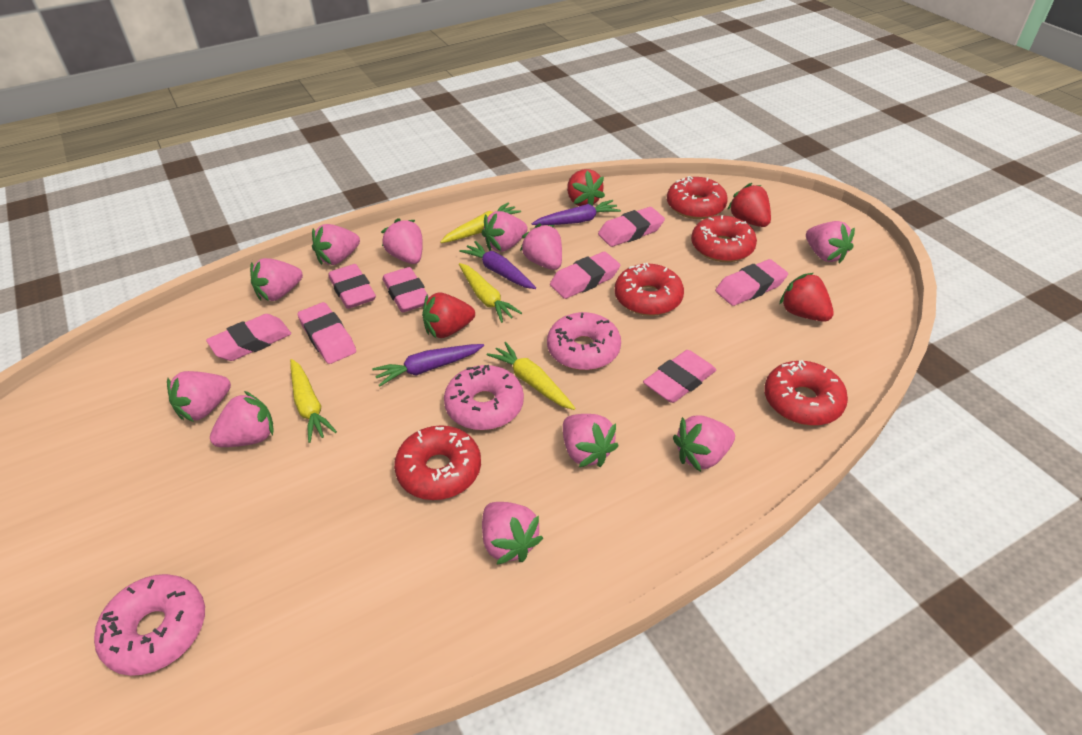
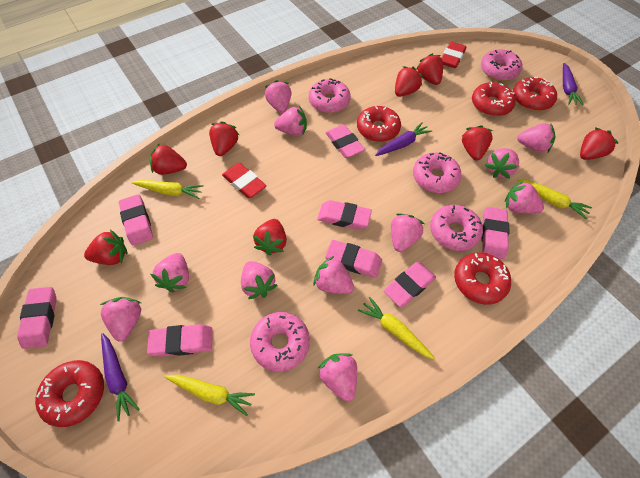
pink donut: [94,574,205,676] [444,365,524,430] [547,312,621,370] = 3 -> [250,312,310,372] [309,78,351,113] [413,152,461,193] [430,205,483,251] [481,49,522,81] = 5
red eraser: none = 0 -> [222,163,266,198] [442,42,466,68] = 2
red strawberry: [422,292,475,339] [567,169,605,206] [727,183,771,227] [779,273,834,322] = 4 -> [84,229,127,265] [150,143,187,175] [209,121,239,156] [253,219,287,256] [395,66,423,97] [416,53,443,85] [462,125,493,160] [580,127,618,160] = 8

